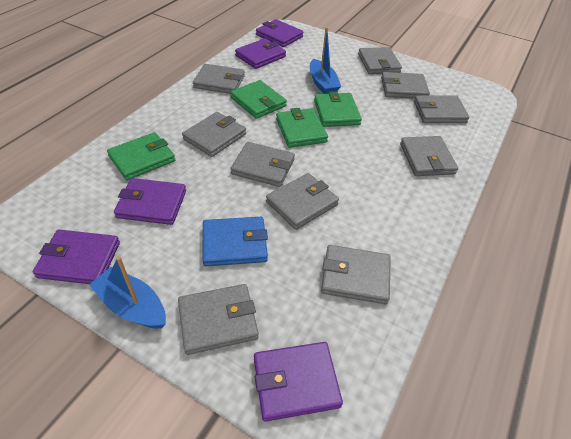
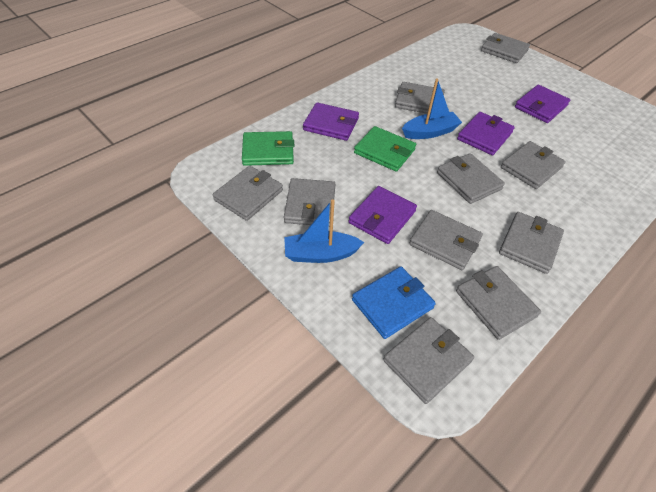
green wallet: [107,132,175,180] [230,80,287,119] [276,108,328,148] [314,91,362,127] = 4 -> [242,131,294,166] [354,126,416,172] = 2
purple wallet: [33,229,120,284] [114,178,186,225] [235,38,286,69] [254,342,343,422] [256,19,304,47] = 5 -> [303,102,359,141] [348,186,417,244] [457,112,515,155] [515,85,570,123] = 4

